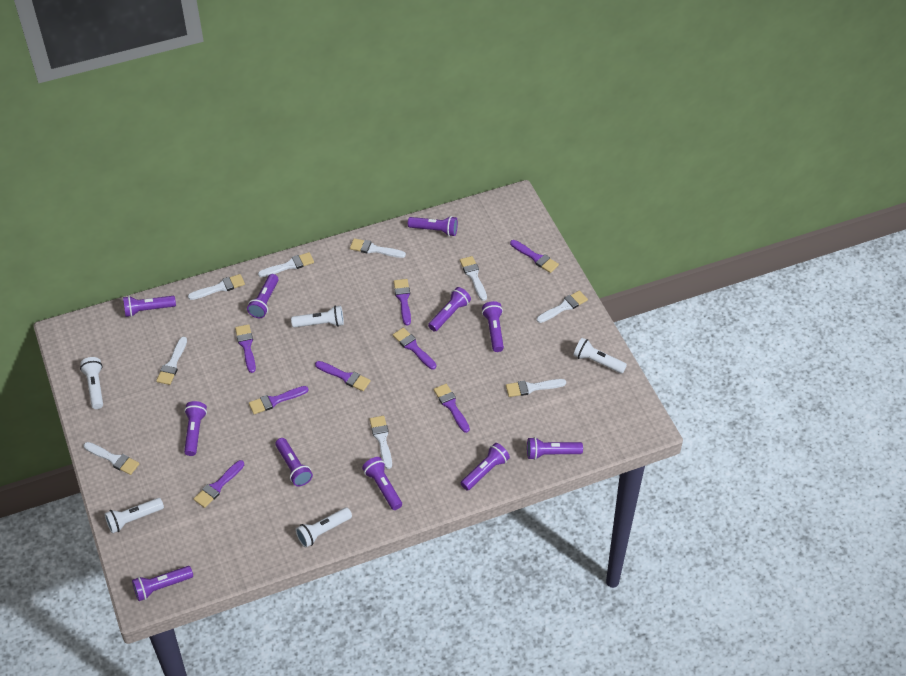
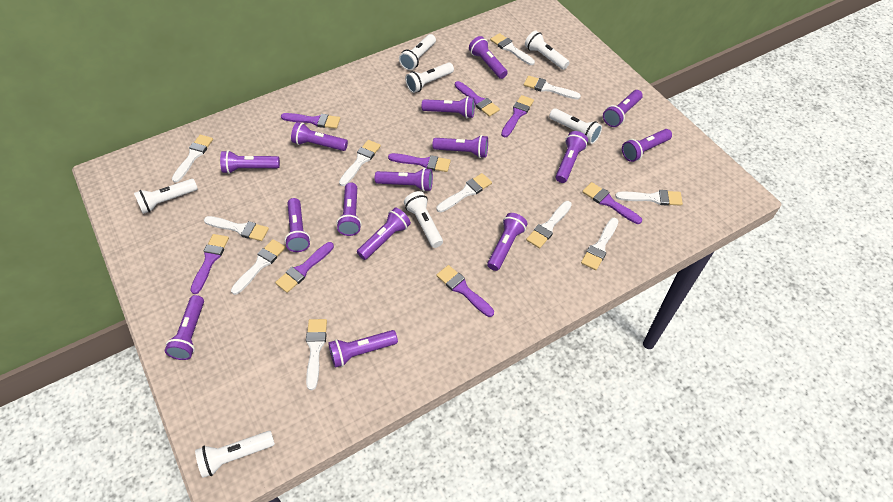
purple flashlight: [123,296,176,317] [132,566,193,601] [184,401,207,456] [247,274,279,318] [275,438,313,486] [362,457,402,510] [408,216,458,236] [428,287,471,332] [461,443,510,491] [482,301,504,352] [527,437,583,460] = 11 -> [165,295,204,360] [220,150,280,174] [285,198,310,252] [291,122,348,151] [328,330,398,368] [336,183,362,236] [357,208,411,260] [375,168,433,191] [422,96,475,118] [432,135,488,158] [469,36,508,79] [487,213,527,271] [556,131,588,183] [603,90,643,127] [622,129,672,162] = 15
white brush: [84,442,139,475] [156,337,187,385] [188,274,245,300] [258,252,314,277] [350,238,406,258] [370,416,392,469] [460,256,487,301] [506,379,566,397] [537,291,588,323] = 9 -> [172,135,213,183] [204,216,269,241] [231,239,286,295] [306,319,327,390] [339,140,381,186] [437,173,492,212] [490,33,535,65] [524,76,581,100] [526,201,572,248] [581,218,618,270] [615,190,683,206] = 11
white flashlight: [80,357,103,409] [104,498,164,533] [291,305,344,328] [295,507,352,548] [573,338,627,374] = 5 -> [134,179,198,214] [195,431,275,478] [399,34,436,70] [404,191,443,248] [405,62,454,93] [525,30,570,70] [549,108,602,144] = 7

